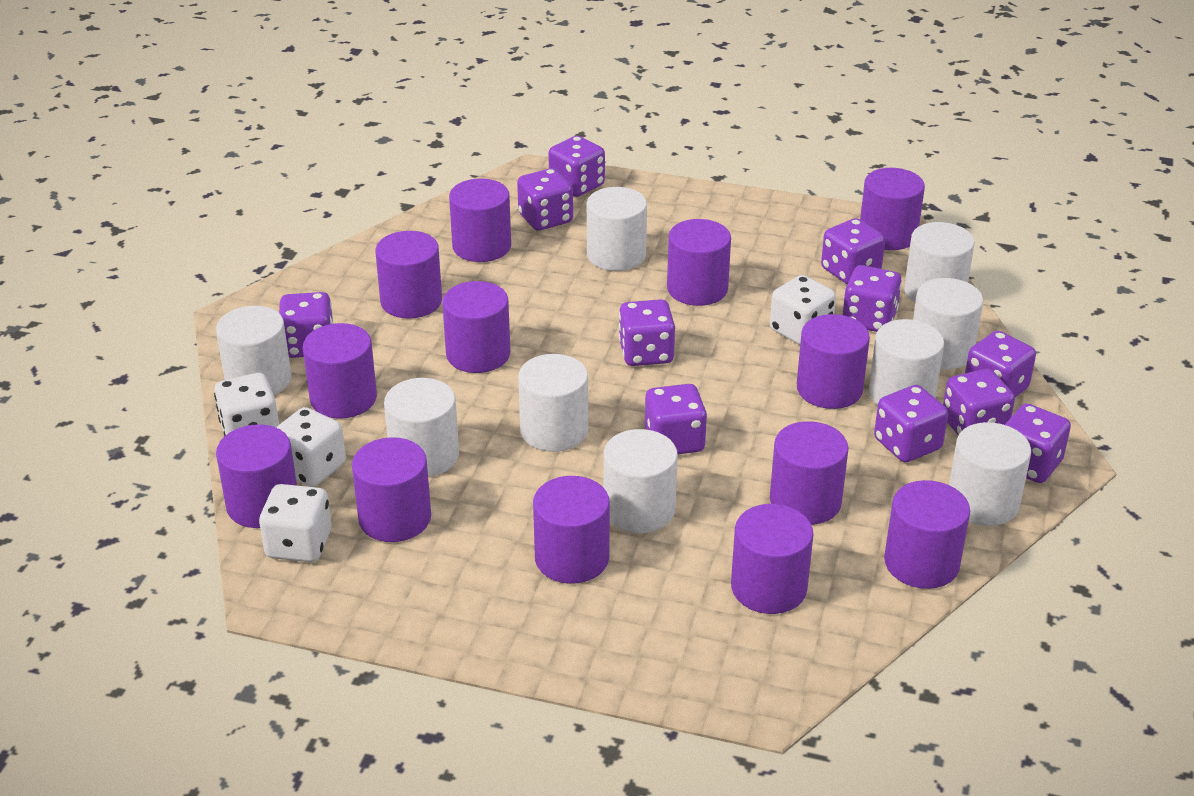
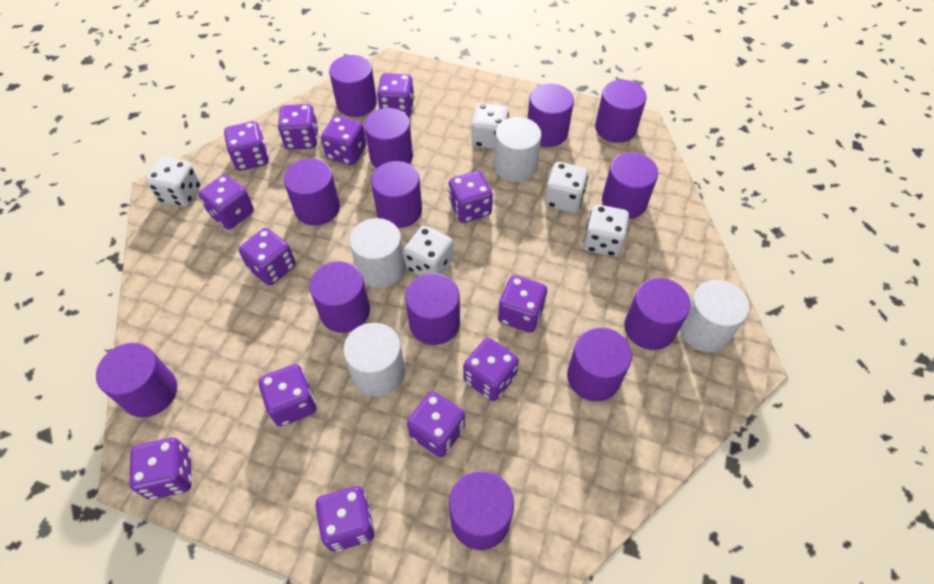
purple dice: [279,292,334,358] [517,168,573,231] [548,136,605,197] [619,299,675,366] [645,384,707,454] [821,218,885,284] [842,265,902,332] [874,385,948,462] [943,369,1015,435] [965,331,1036,397] [1005,403,1071,483] = 11 -> [130,438,192,500] [198,175,254,229] [224,121,269,171] [239,228,296,286] [258,364,316,426] [278,104,318,150] [315,486,375,552] [321,116,367,165] [377,73,414,117] [407,391,465,457] [449,171,493,223] [463,338,519,401] [498,275,547,333] = 13
white cylinder: [216,306,292,395] [384,378,459,477] [518,354,588,452] [587,187,647,271] [603,429,678,533] [869,319,944,405] [904,222,975,303] [913,278,983,370] [949,422,1031,526] = 9 -> [343,323,405,396] [349,218,405,288] [494,117,542,182] [680,280,750,352] = 4
white dice: [214,373,279,436] [259,484,332,562] [276,407,346,487] [770,275,836,345] = 4 -> [146,157,201,207] [404,226,453,276] [472,103,509,149] [545,162,588,213] [583,205,629,257] = 5

